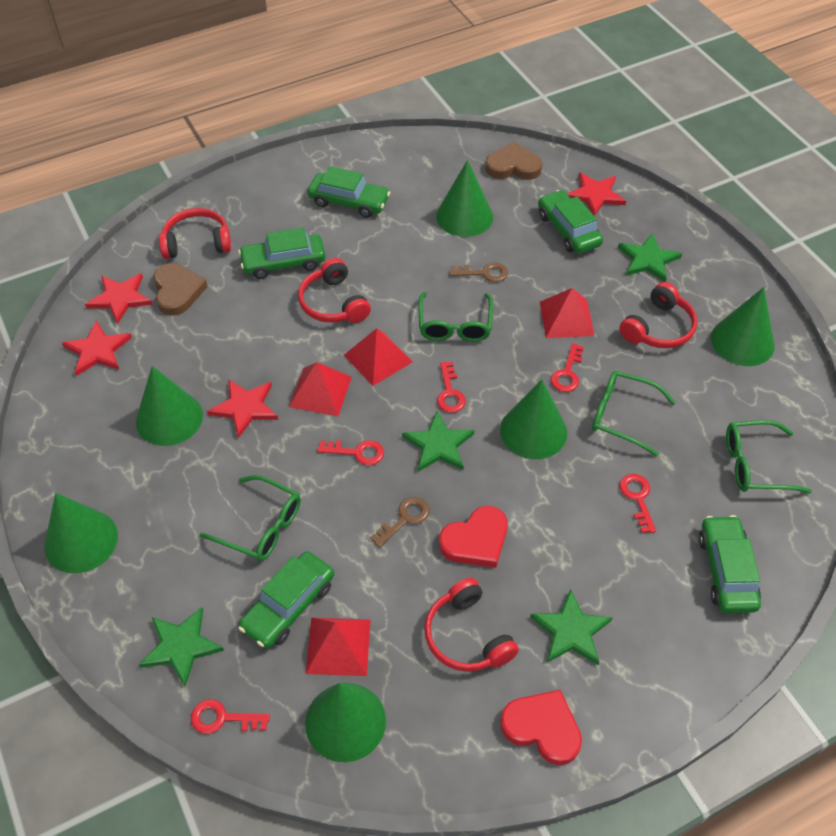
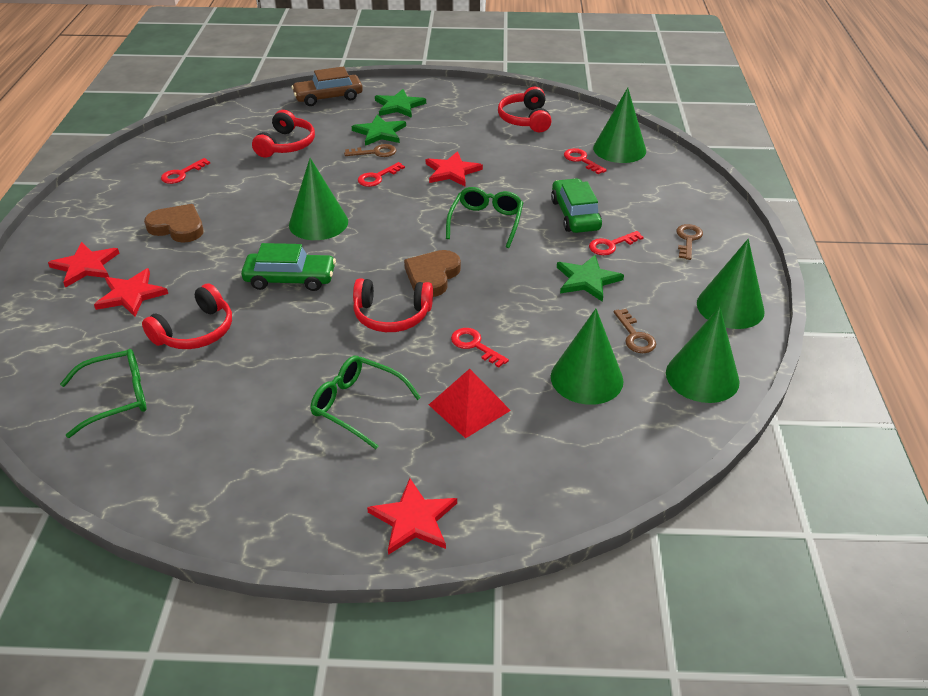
brown car: none = 0 -> [291,66,363,106] = 1
brown key: [370,497,429,548] [450,262,508,282] = 2 -> [344,144,396,157] [614,309,656,353] [676,224,703,260] = 3
green car: [238,227,325,279] [238,551,334,649] [308,166,390,218] [538,190,603,254] [699,515,761,613] = 5 -> [241,243,336,291] [551,178,602,233] = 2
green cone: [44,493,118,573] [136,366,203,446] [305,683,386,762] [436,160,493,237] [500,379,567,459] [711,287,775,366] = 6 -> [289,158,348,240] [551,309,624,405] [593,88,646,163] [666,307,740,403] [697,239,765,329] = 5
green glasses: [199,475,301,561] [418,292,493,342] [592,371,676,456] [726,420,812,493] = 4 -> [60,349,147,438] [311,356,421,449] [446,187,523,248] = 3
green star: [139,607,224,687] [402,411,474,472] [530,589,612,665] [618,233,682,282] = 4 -> [352,115,406,146] [375,89,426,118] [557,255,624,302] = 3
red heart: [439,506,508,568] [500,690,582,765] = 2 -> none = 0
red pyramid: [289,362,352,416] [306,617,371,676] [344,328,413,386] [540,288,595,338] = 4 -> [429,369,511,439] = 1

